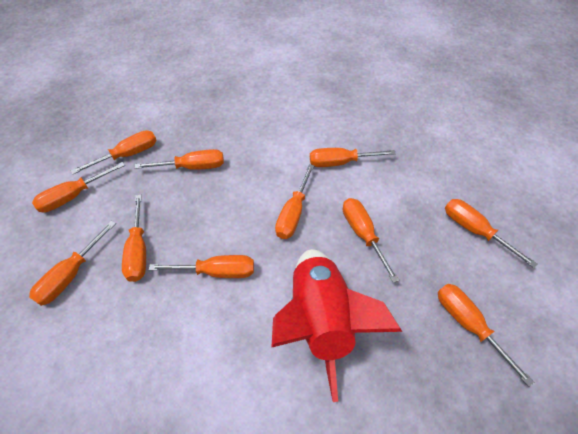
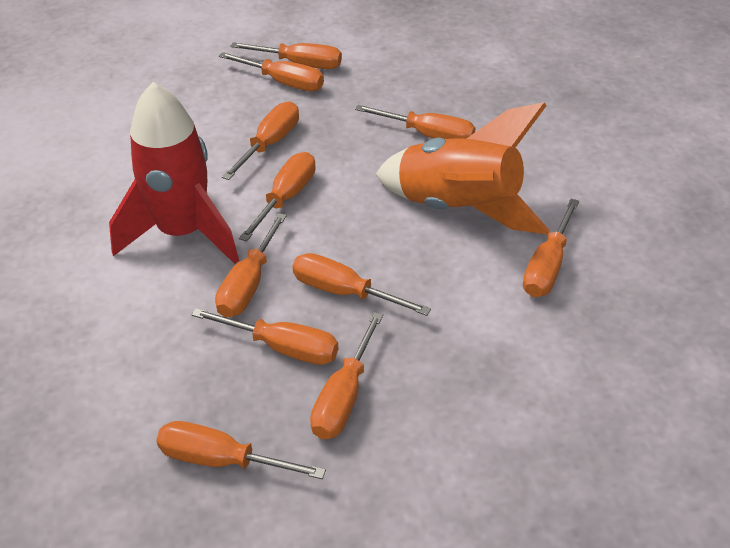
orange rocket: none = 0 -> [375,102,550,234] = 1

